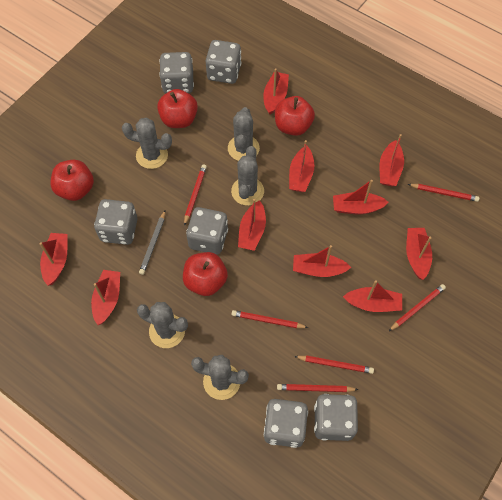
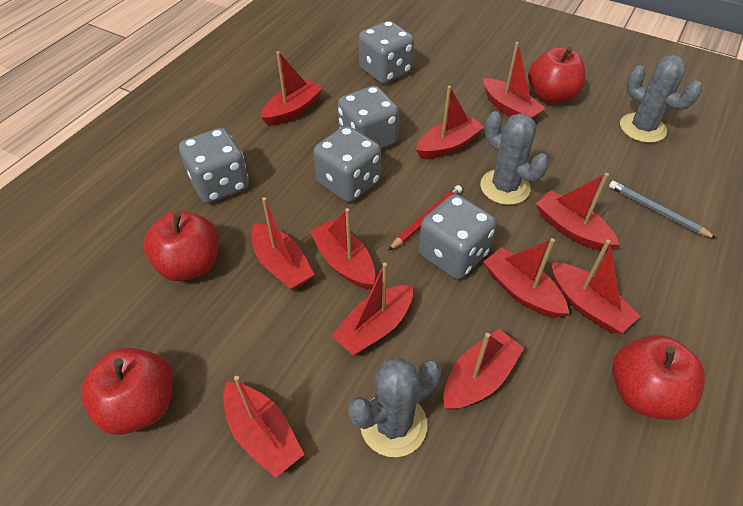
grey cactus: [122,118,172,169] [137,302,188,348] [191,355,249,400] [228,107,260,161] [231,146,264,205] = 5 -> [348,357,441,457] [480,111,549,205] [620,55,702,143] = 3
grey dice: [94,199,137,245] [159,52,194,94] [186,207,228,255] [206,40,241,84] [264,399,308,448] [314,394,358,441] = 6 -> [179,128,249,203] [313,126,381,202] [338,86,399,149] [359,21,414,84] [419,194,496,280] = 5
red boat: [39,233,68,286] [91,270,120,325] [238,199,266,251] [263,69,289,115] [289,140,314,192] [293,245,351,277] [333,180,389,214] [343,280,402,312] [380,134,404,186] [406,228,432,280] = 10 -> [223,376,305,478] [252,197,315,290] [261,51,323,126] [309,208,375,289] [331,262,413,355] [416,86,484,159] [443,329,524,410] [483,42,546,119] [483,238,569,318] [536,173,619,251] [552,239,641,333] = 11
red pencil: [184,164,207,226] [232,310,309,328] [277,384,359,392] [294,355,374,374] [389,284,446,331] [408,184,479,202] = 6 -> [388,185,462,251] = 1

